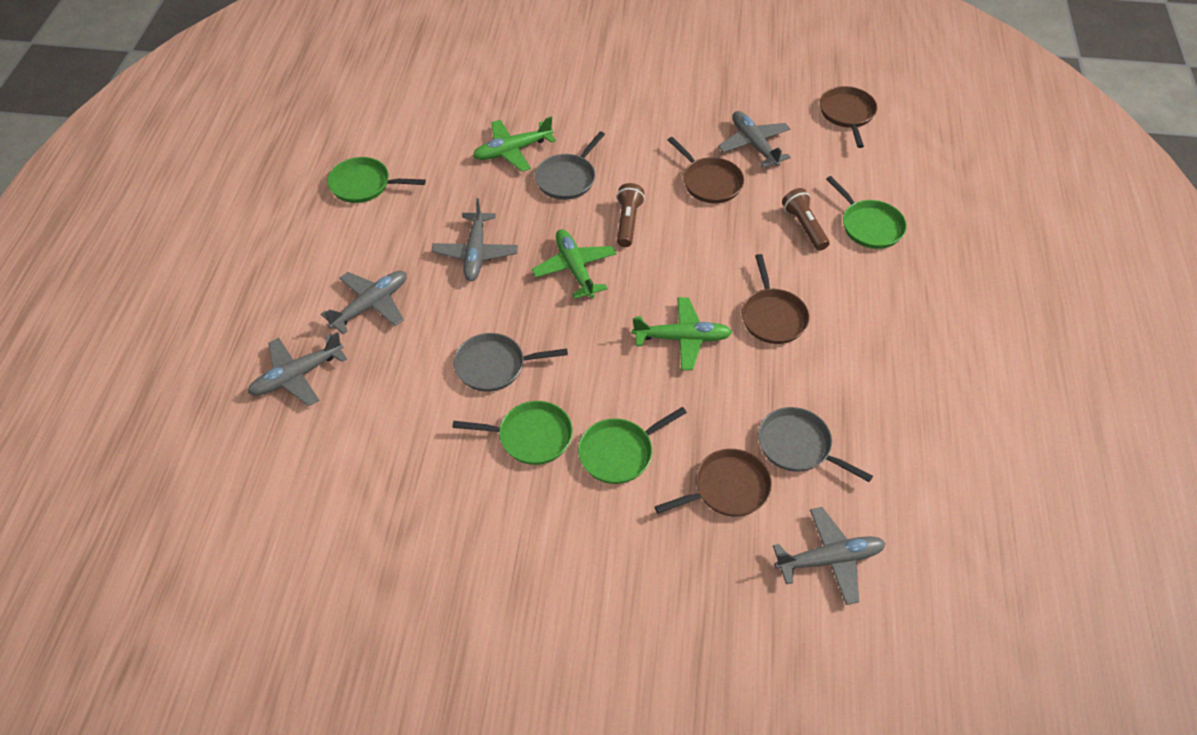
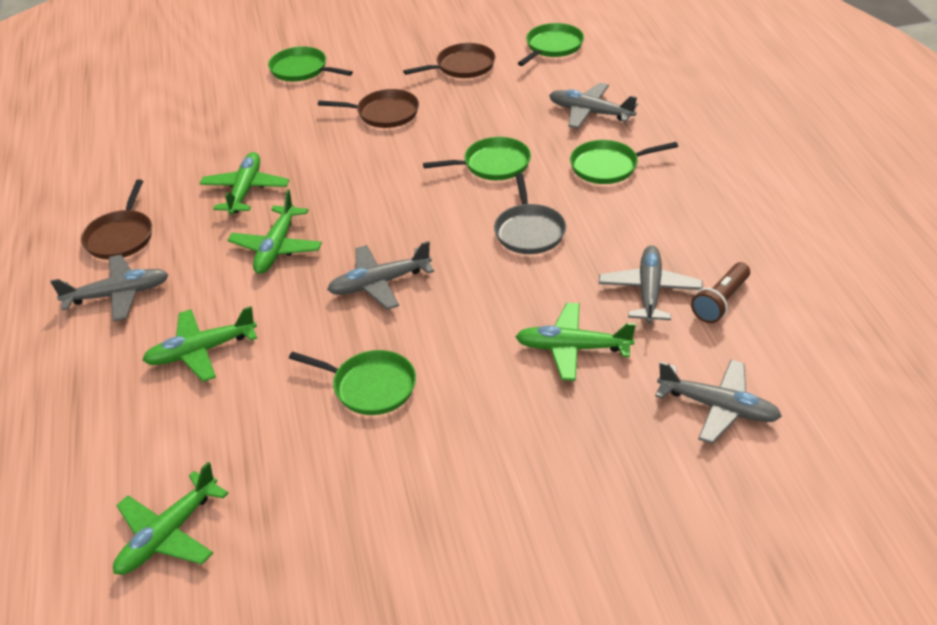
brown flashlight: [616,183,645,247] [782,188,830,251] = 2 -> [691,262,750,323] = 1
brown pan: [654,449,772,517] [668,137,744,203] [742,254,809,344] [820,86,877,148] = 4 -> [81,180,152,260] [318,89,419,128] [403,43,495,78] = 3
green pan: [327,157,426,203] [452,401,573,465] [578,407,687,484] [826,176,907,249] = 4 -> [268,46,353,82] [289,350,416,415] [423,137,531,180] [517,23,584,66] [570,140,678,184] = 5
green plane: [473,117,556,172] [532,229,617,299] [632,297,732,370] = 3 -> [113,462,228,575] [142,306,257,382] [200,152,289,215] [227,190,322,274] [515,303,636,381] = 5
grey pan: [454,333,568,392] [535,131,605,200] [758,407,873,482] = 3 -> [494,173,566,254] = 1

